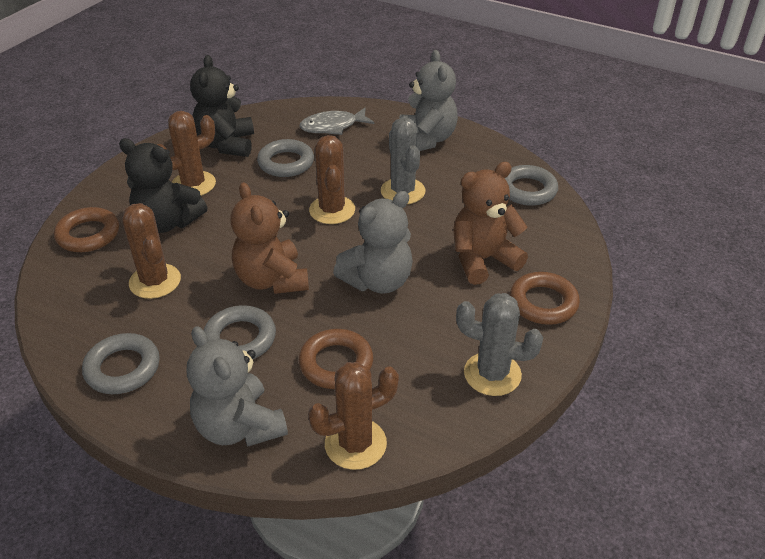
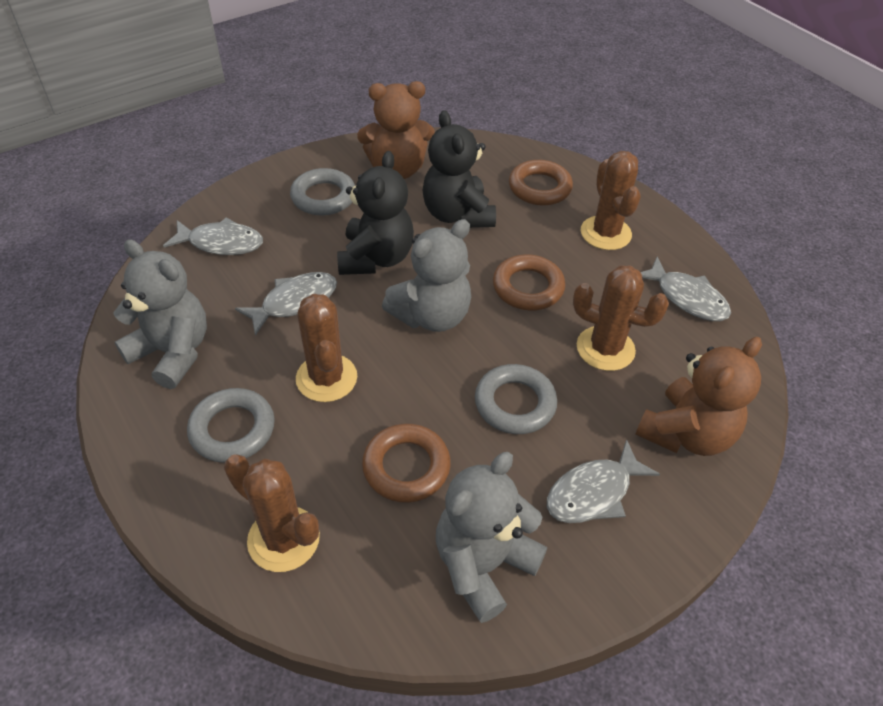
grey cactus: [381,117,426,204] [456,293,543,396] = 2 -> none = 0
grey fish: [300,108,374,135] = 1 -> [163,217,263,255] [235,272,337,336] [547,439,660,523] [640,257,731,321] = 4
grey ring: [82,333,160,394] [204,305,276,359] [257,139,314,177] [505,165,558,206] = 4 -> [187,388,275,463] [290,168,355,215] [475,364,557,434] = 3

